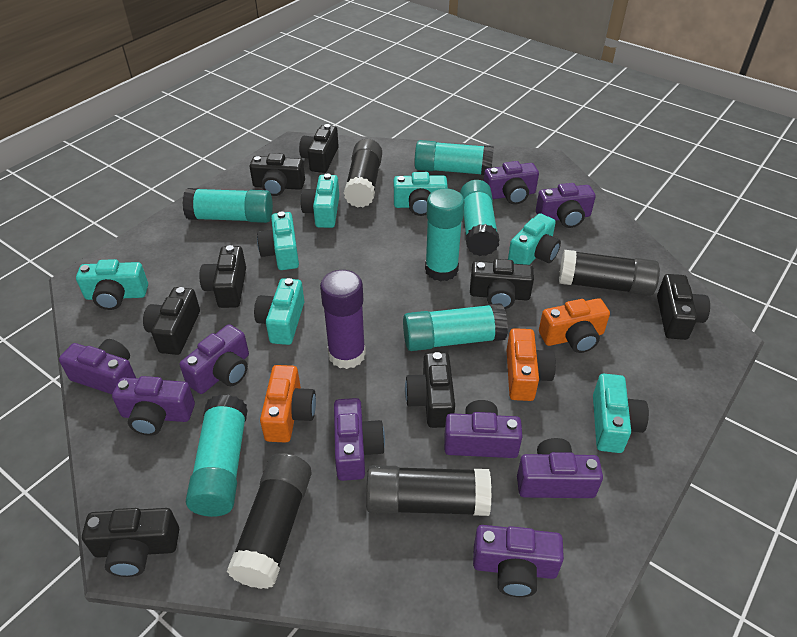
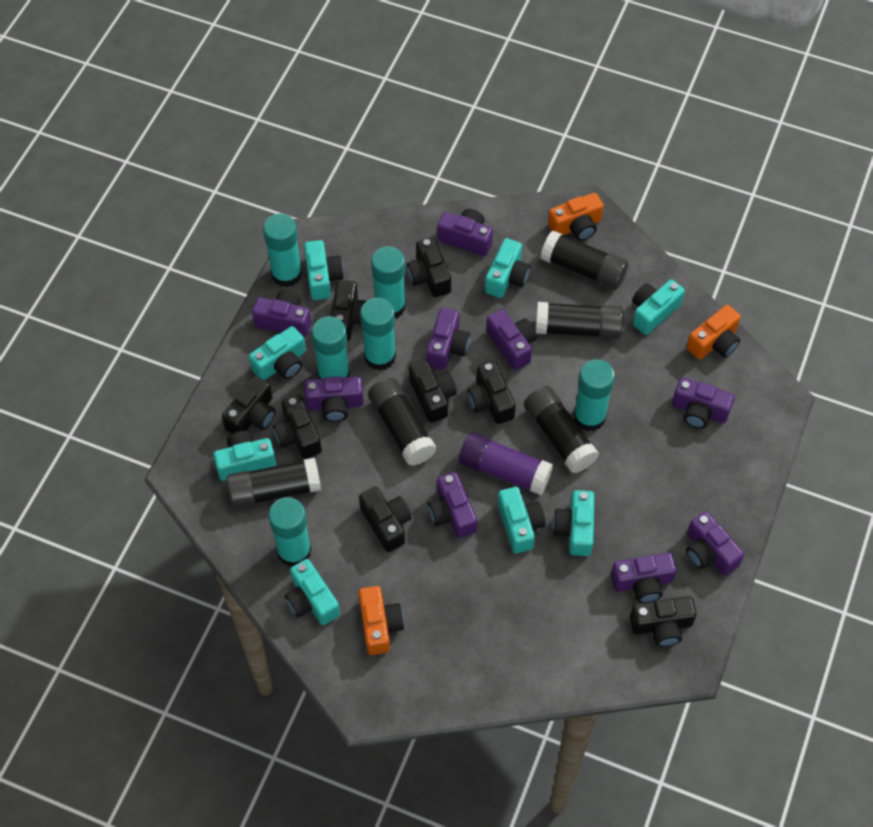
black glue stick: [227,453,312,589] [344,139,382,208] [366,465,492,516] [559,250,660,296] = 4 -> [226,458,321,508] [368,378,436,466] [524,386,599,473] [536,302,623,339] [541,230,628,290] = 5
turquoise camera: [76,259,148,310] [254,278,304,345] [257,211,299,270] [301,173,339,228] [394,172,448,216] [508,213,561,265] [593,374,649,453] = 7 -> [213,431,276,481] [249,326,306,380] [285,559,340,625] [304,240,344,300] [485,238,530,298] [498,487,545,553] [553,490,595,556] [632,279,685,335] = 8

